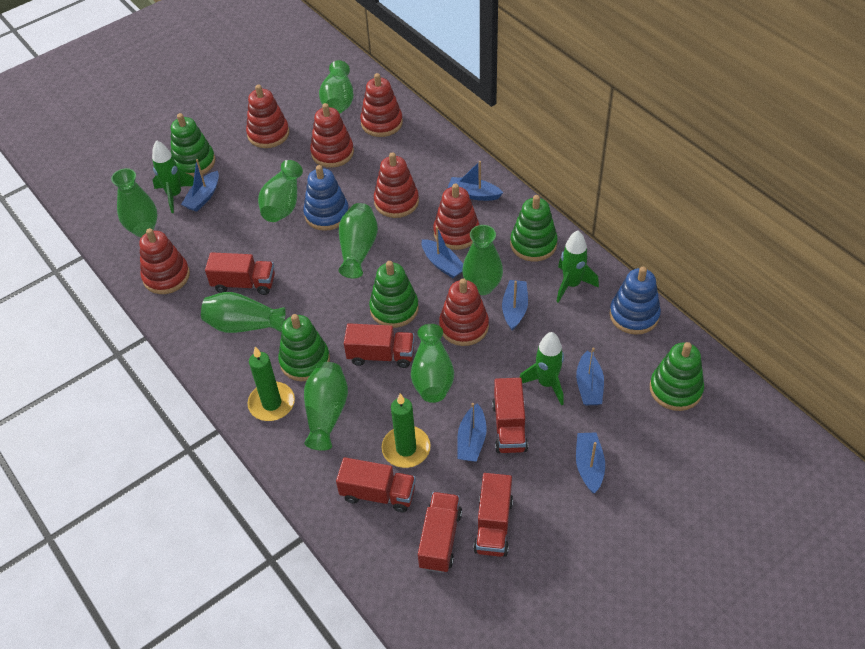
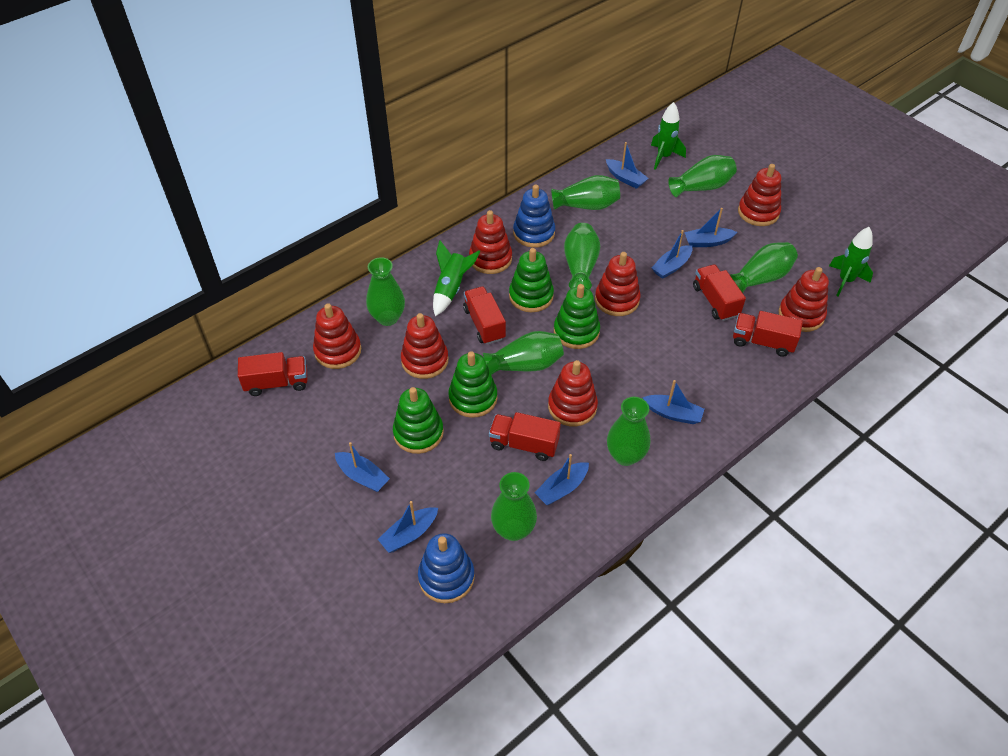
green candle: [248,347,295,421] [382,394,430,468] = 2 -> none = 0
green stacking toy: [171,113,215,177] [278,314,330,381] [369,261,419,328] [510,195,558,262] [650,342,704,411] = 5 -> [393,387,444,454] [448,351,497,418] [509,248,554,312] [554,284,600,349] = 4
red truck: [205,252,275,295] [336,457,416,513] [344,323,414,368] [418,492,462,573] [473,473,513,557] [492,378,528,453] = 6 -> [238,352,307,396] [463,286,506,345] [489,412,561,461] [693,264,746,321] [733,311,803,357] = 5

